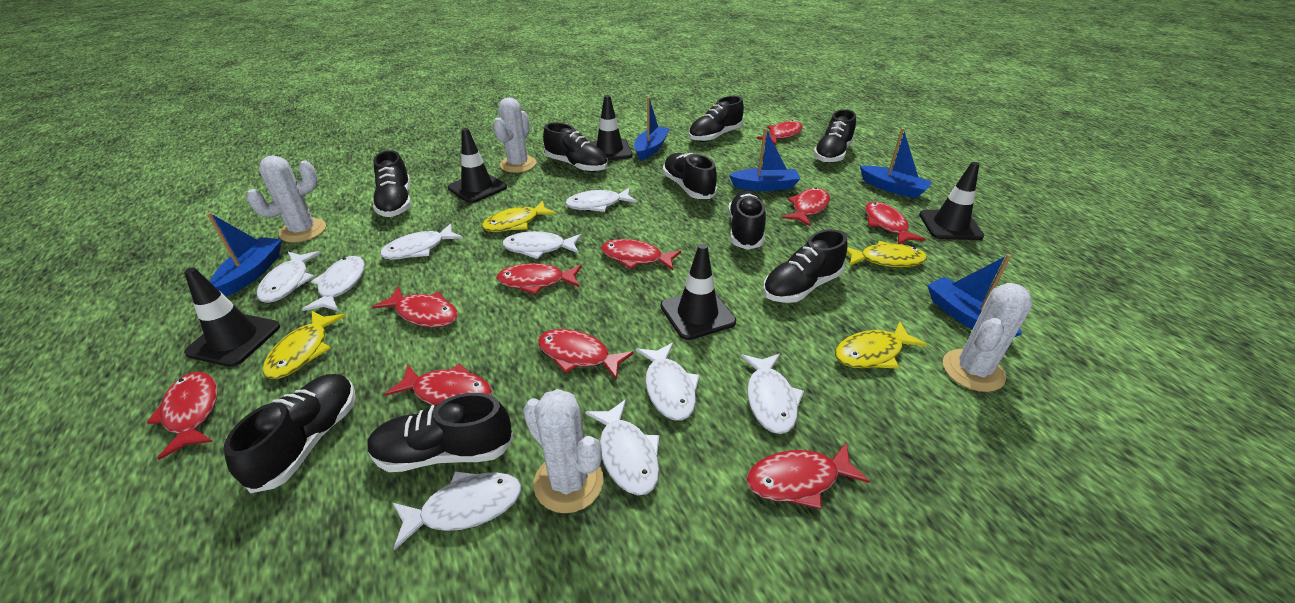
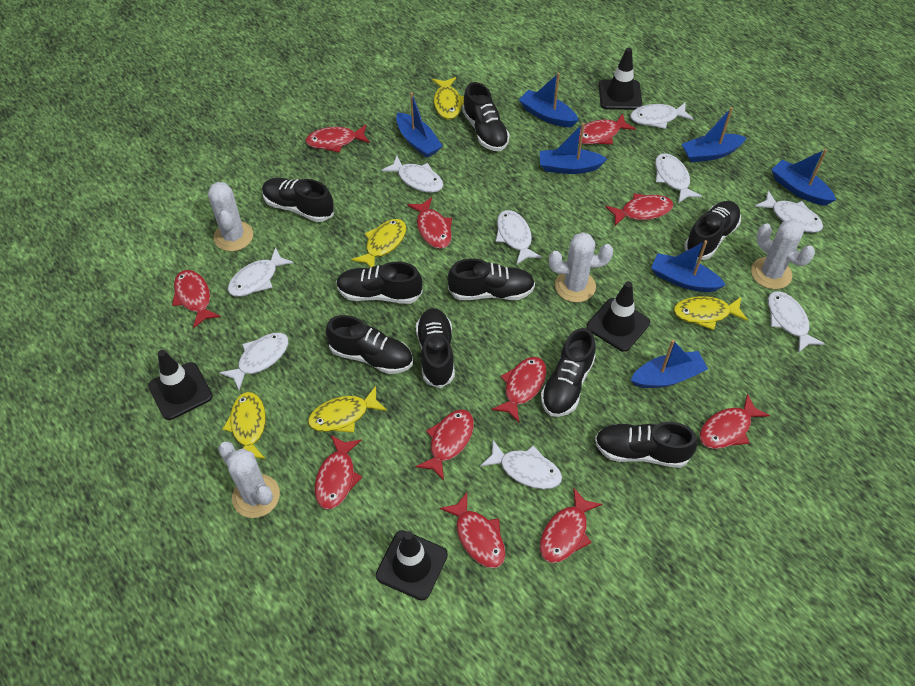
black traffic cone: [184,268,280,367] [448,128,507,203] [590,95,633,161] [661,244,736,340] [919,162,984,240] = 5 -> [148,350,213,420] [376,530,448,601] [587,281,650,352] [599,48,642,110] = 4
blue boat: [207,213,282,297] [634,97,670,160] [729,128,800,191] [860,128,932,199] [927,254,1022,337] = 5 -> [396,92,442,158] [519,73,579,127] [540,123,607,174] [631,340,708,388] [651,240,726,292] [682,107,747,162] [771,149,836,206] = 7
red fish: [146,372,217,460] [372,287,458,327] [385,364,492,405] [496,263,581,295] [538,329,634,380] [601,239,681,270] [747,443,870,509] [757,120,803,145] [782,188,830,226] [865,202,926,244] = 10 -> [172,270,221,328] [306,125,370,153] [315,435,362,510] [407,197,452,249] [415,409,474,481] [439,492,505,568] [492,357,547,422] [540,487,602,563] [579,113,636,144] [605,193,673,226] [700,394,770,449] = 11
yellow fish: [262,311,346,379] [482,200,556,232] [835,321,928,369] [847,241,927,267] = 4 -> [223,392,266,459] [308,386,387,433] [351,219,407,267] [432,77,464,120] [674,296,748,330] = 5

